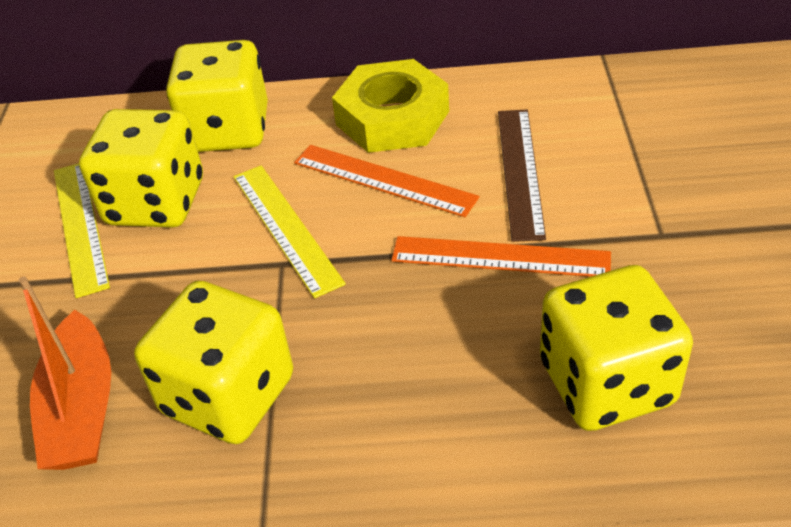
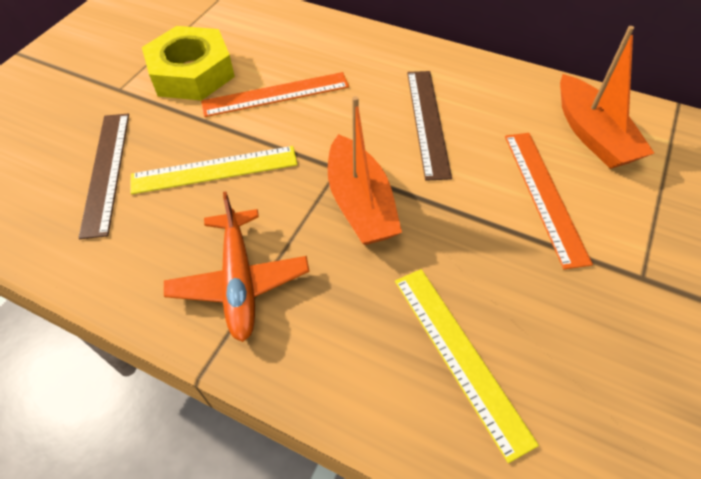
brown ruler: [498,110,546,242] = 1 -> [78,114,129,239] [407,71,452,181] = 2
orange boat: [19,277,111,470] = 1 -> [328,96,402,245] [560,26,654,169] = 2
orange plane: none = 0 -> [164,191,309,342] = 1
yellow dice: [79,109,203,228] [134,281,293,444] [166,40,268,152] [540,265,693,431] = 4 -> none = 0

